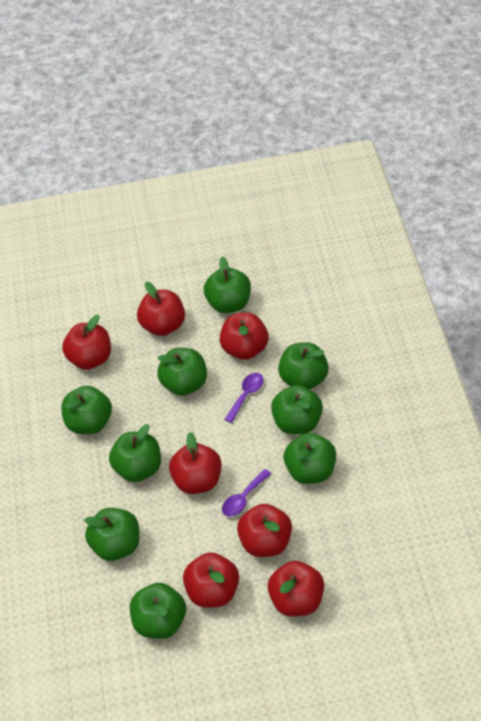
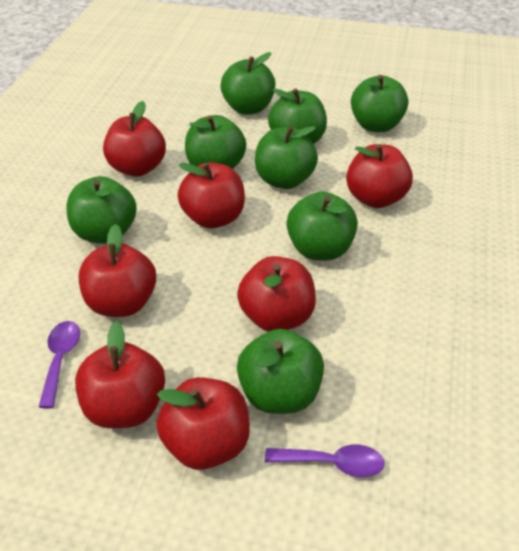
green apple: [61,386,112,434] [84,508,140,561] [109,424,161,482] [130,583,186,639] [157,348,207,396] [204,256,251,313] [271,385,323,434] [278,342,329,390] [284,433,336,484] = 9 -> [66,176,137,243] [185,115,246,169] [221,52,275,114] [237,329,324,414] [255,126,318,189] [268,88,327,144] [286,192,358,260] [351,75,408,132] = 8

